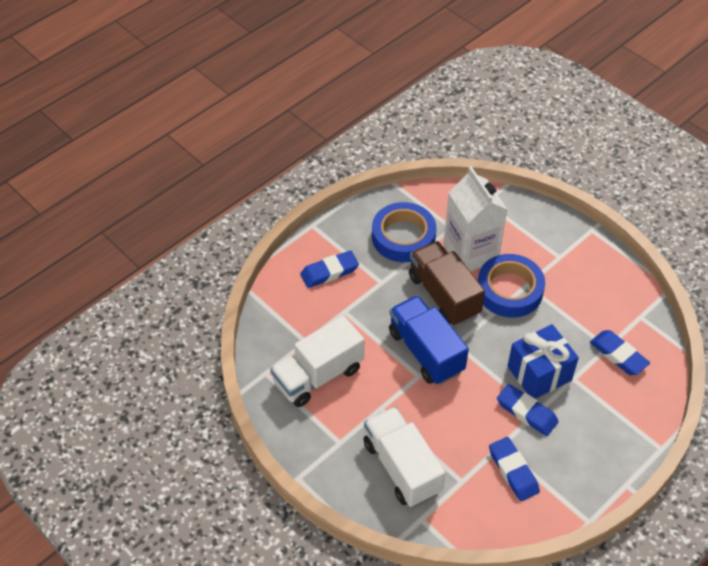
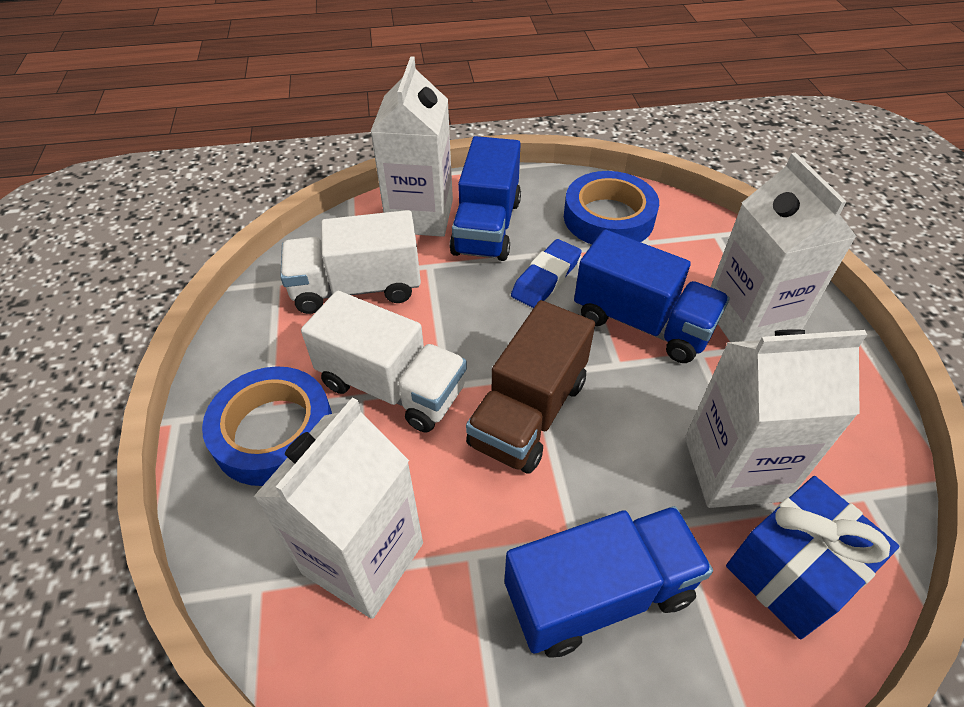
blue eraser: [300,250,359,288] [489,437,540,501] [497,384,559,436] [590,330,650,375] = 4 -> [511,239,582,308] = 1
blue truck: [389,295,469,385] = 1 -> [450,136,521,261] [505,506,713,657] [574,229,730,363] = 3
white carton: [443,167,508,271] = 1 -> [253,397,423,619] [370,56,453,237] [685,329,868,508] [711,152,857,342] = 4

